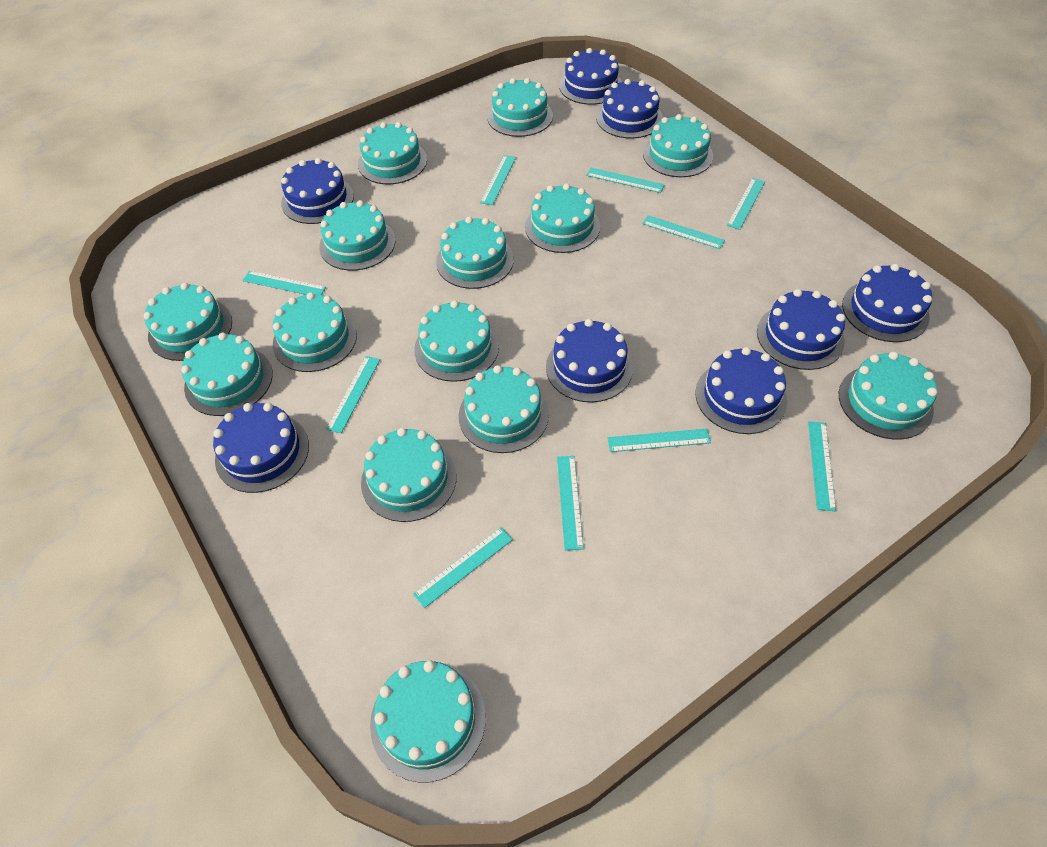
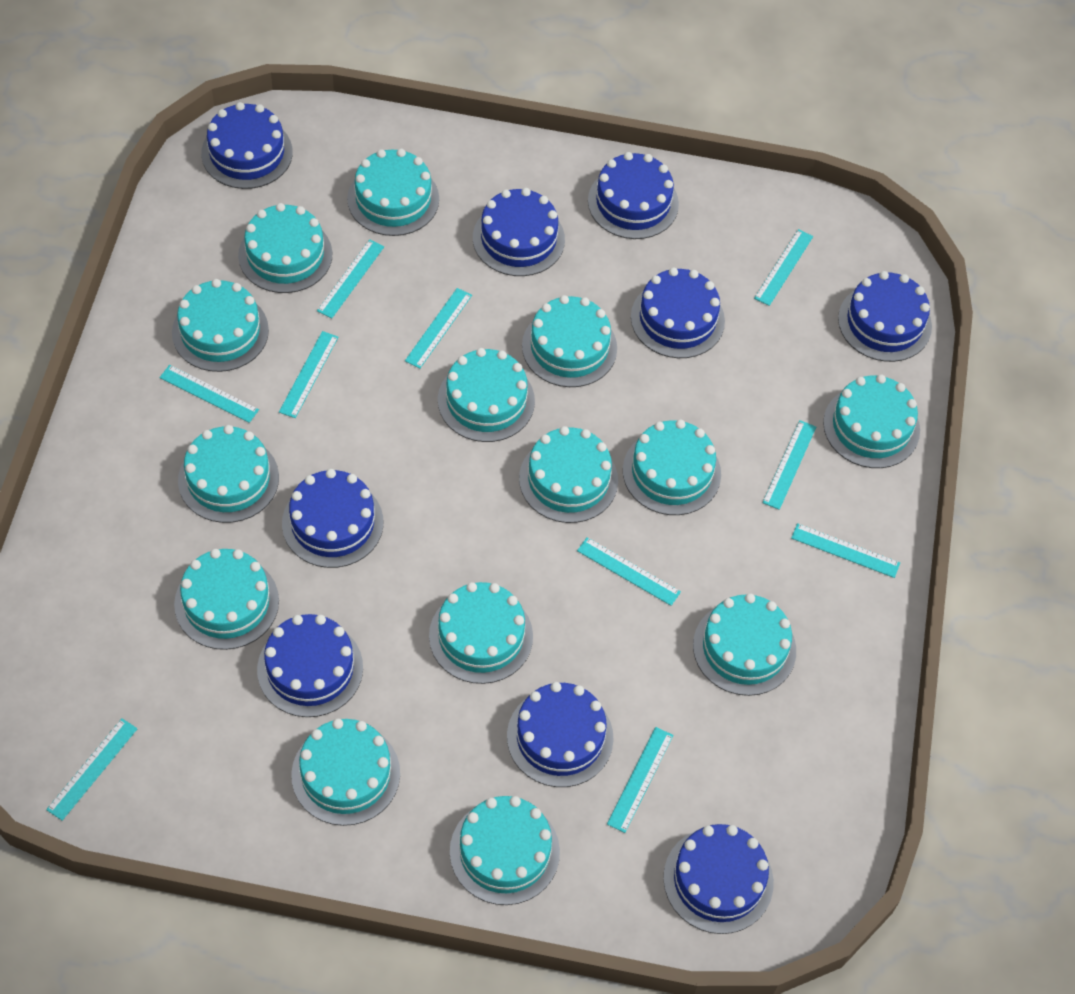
blue cake: [213,403,309,493] [281,158,354,224] [546,319,633,402] [559,48,622,105] [596,79,663,139] [695,347,787,434] [757,289,845,370] [842,264,932,342] = 8 -> [201,102,293,189] [257,614,363,717] [282,469,383,568] [473,188,565,276] [507,682,614,787] [588,152,679,239] [631,267,725,358] [663,824,774,934] [838,271,932,362] = 9

